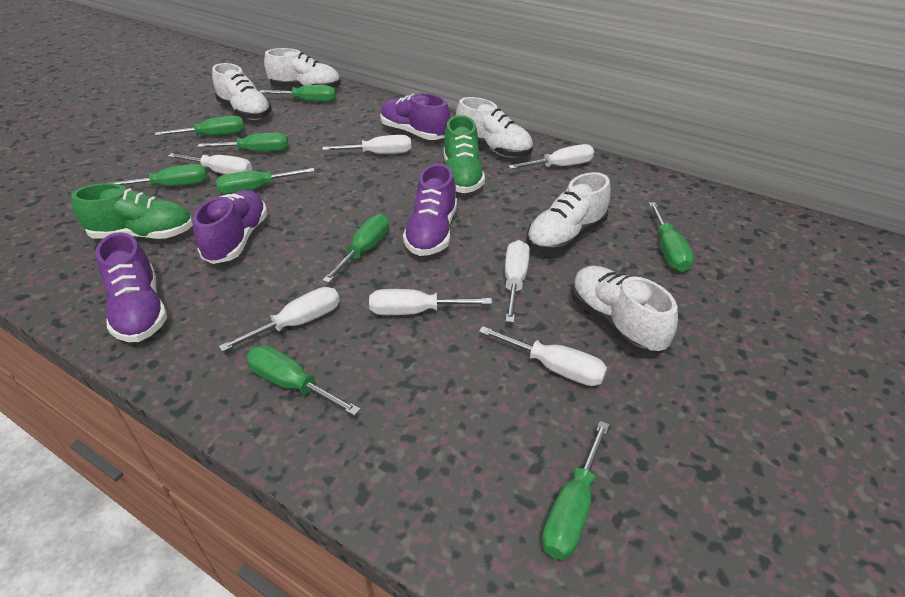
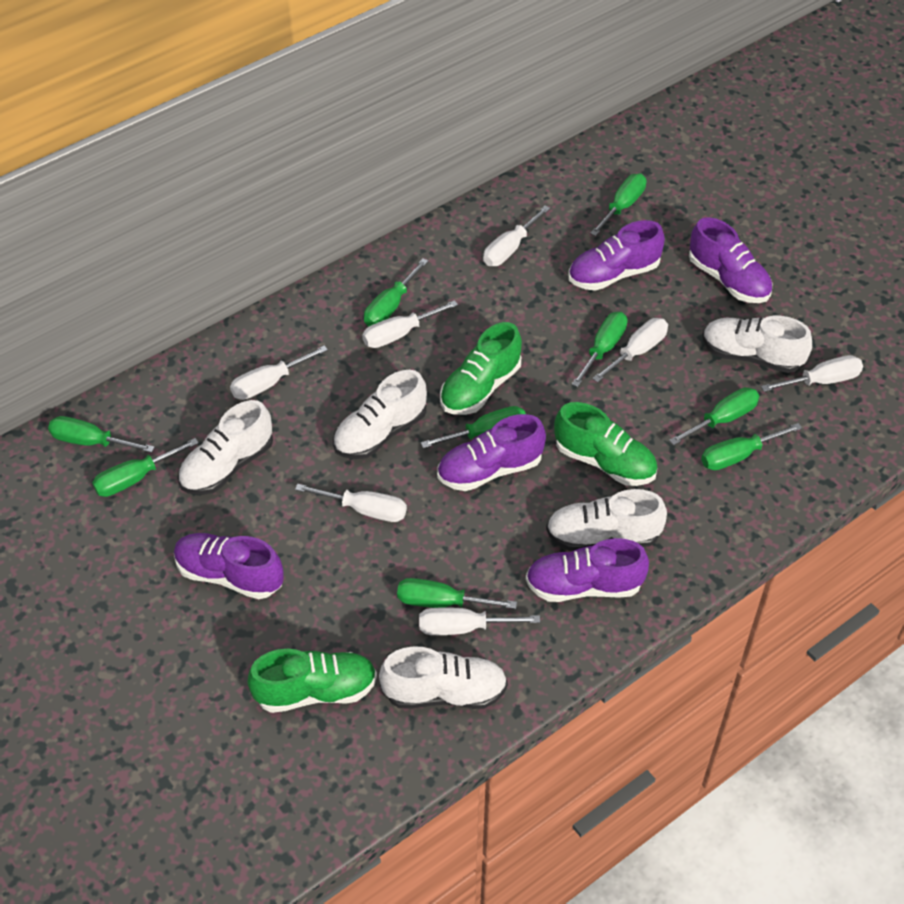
green shoe: [71,183,193,239] [444,115,485,193] = 2 -> [247,649,377,713] [440,322,522,415] [554,402,658,486] = 3
purple shoe: [96,232,167,342] [193,190,268,264] [380,93,450,140] [403,164,457,256] = 4 -> [174,533,284,599] [437,414,546,491] [526,538,649,602] [568,220,665,291] [689,217,773,303] = 5

